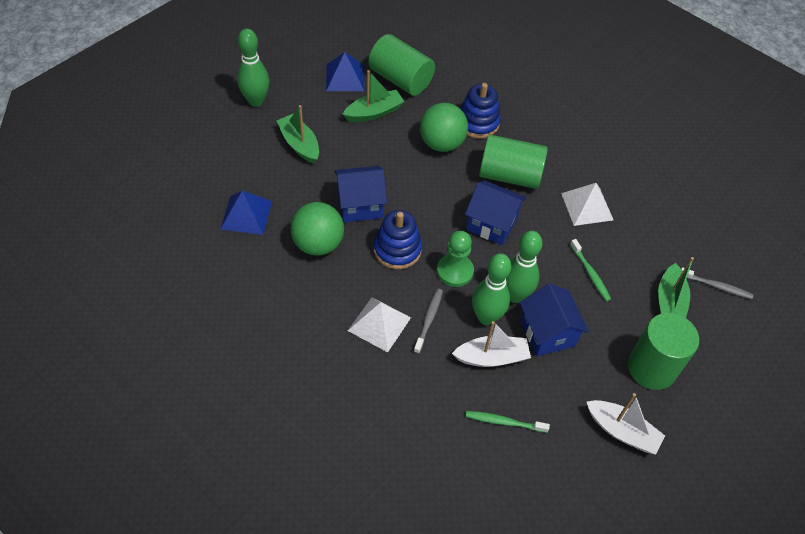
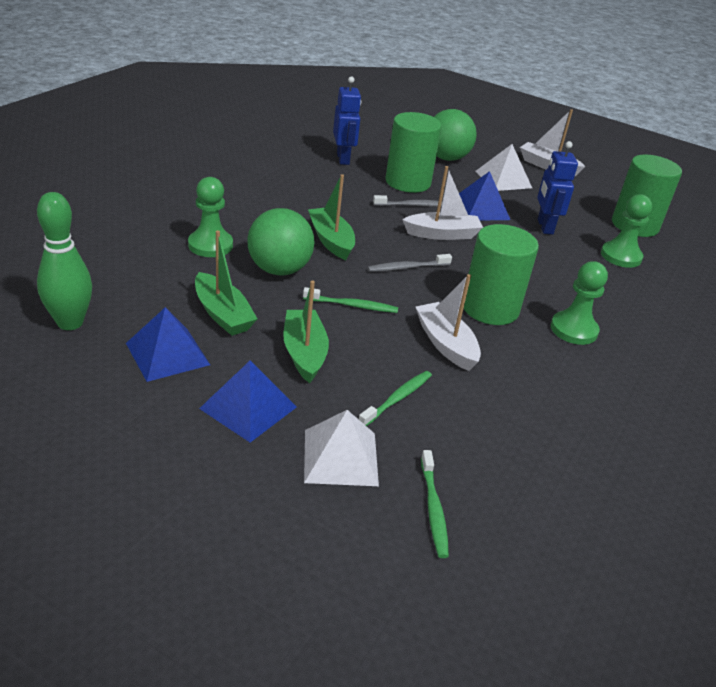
blue house: [334,166,387,222] [465,181,527,245] [520,283,589,356] = 3 -> none = 0
blue pyramid: [220,191,272,235] [326,52,364,91] = 2 -> [126,307,210,382] [199,361,297,443] [459,171,510,221] = 3
blue robot: none = 0 -> [333,76,361,165] [537,141,578,235] = 2
blue stacking toy: [374,210,422,269] [460,83,501,139] = 2 -> none = 0
green bowling pin: [237,29,269,107] [472,253,512,325] [506,231,543,303] = 3 -> [37,192,92,330] = 1
green pawn: [437,231,474,287] = 1 -> [188,177,233,257] [551,261,608,345] [601,194,652,268] = 3
green toothbrush: [466,411,550,433] [570,239,611,301] = 2 -> [303,287,398,313] [359,371,432,426] [421,450,449,558] = 3
white boat: [452,321,531,367] [587,393,665,455] = 2 -> [402,166,483,240] [416,274,481,371] [520,109,586,177] = 3

